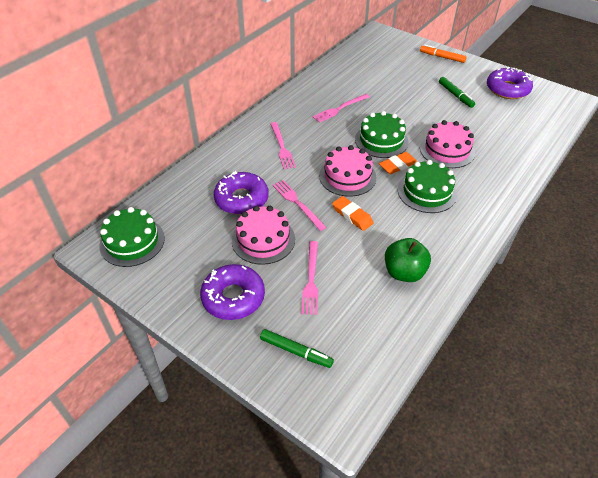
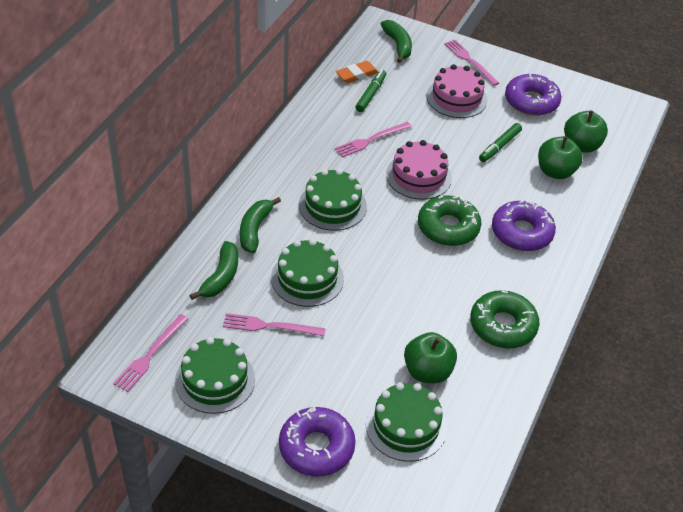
green apple: [385,238,431,282] = 1 -> [404,332,457,383] [538,136,583,179] [564,110,608,153] = 3
green banana: none = 0 -> [189,241,238,300] [240,197,281,253] [381,20,412,63] = 3
green cake: [99,207,165,267] [355,111,409,158] [398,160,457,213] = 3 -> [175,337,255,414] [271,239,344,307] [299,169,367,231] [366,382,447,462] = 4
green donut: none = 0 -> [418,195,481,246] [470,290,539,348] = 2
orange eraser: [332,196,373,231] [379,152,418,174] = 2 -> [336,61,379,83] = 1
orange marker: [420,45,467,63] = 1 -> none = 0
pink cake: [232,206,295,265] [319,145,376,197] [420,120,475,168] = 3 -> [386,140,452,200] [426,64,487,118] = 2

